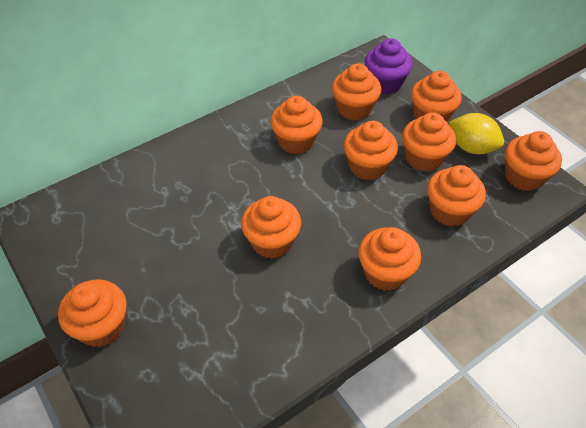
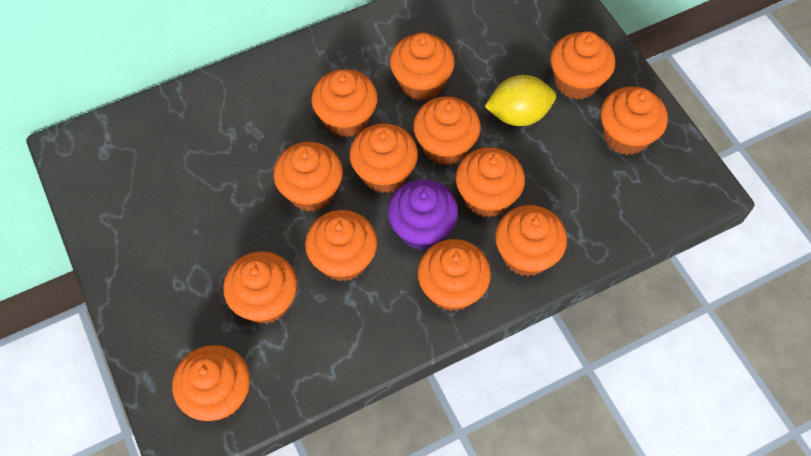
orange cupcake: [58,279,127,347] [241,196,301,259] [270,96,323,154] [332,63,381,121] [344,121,398,180] [358,227,421,291] [402,112,456,172] [411,71,462,122] [427,165,486,226] [505,131,562,191] = 10 -> [172,345,250,421] [223,251,297,324] [273,142,343,211] [305,210,377,281] [311,69,378,137] [349,124,418,193] [390,33,455,101] [413,97,481,165] [418,239,491,311] [456,147,525,218] [495,205,567,276] [550,31,615,100] [601,87,668,155] = 13

